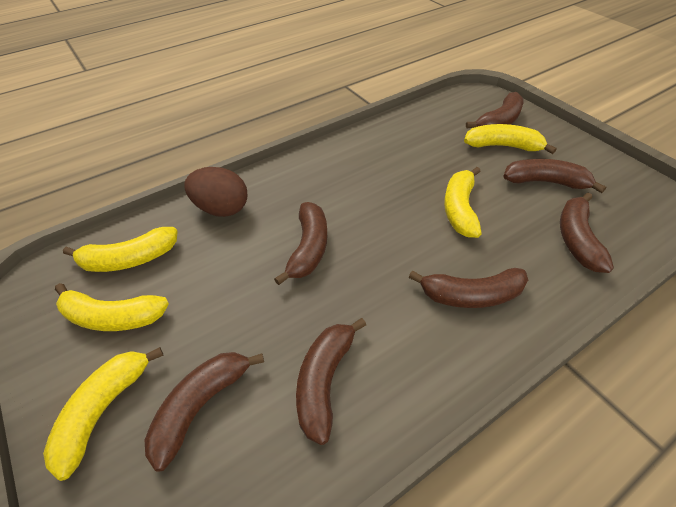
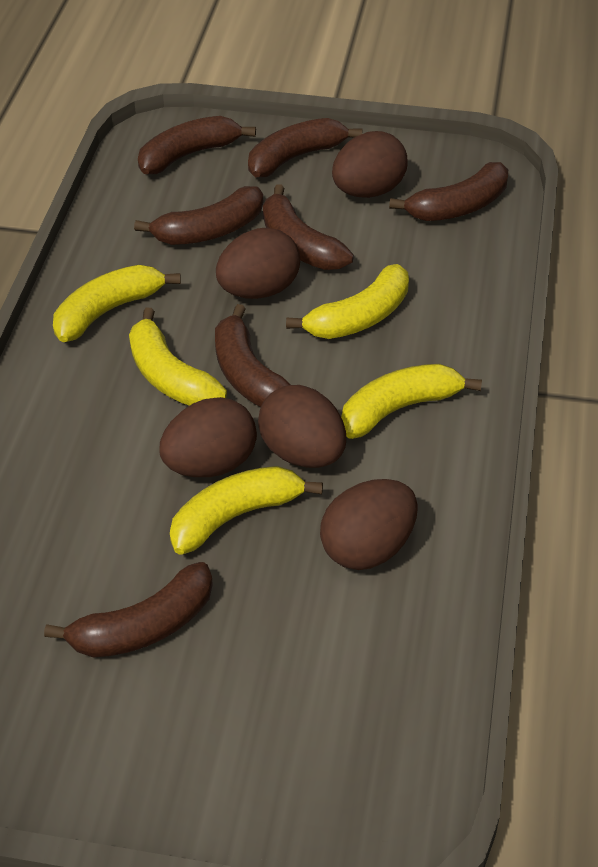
brown egg: [185,167,247,217] = 1 -> [159,397,257,477] [216,227,300,299] [258,385,346,468] [320,479,418,570] [332,131,408,198] = 5

